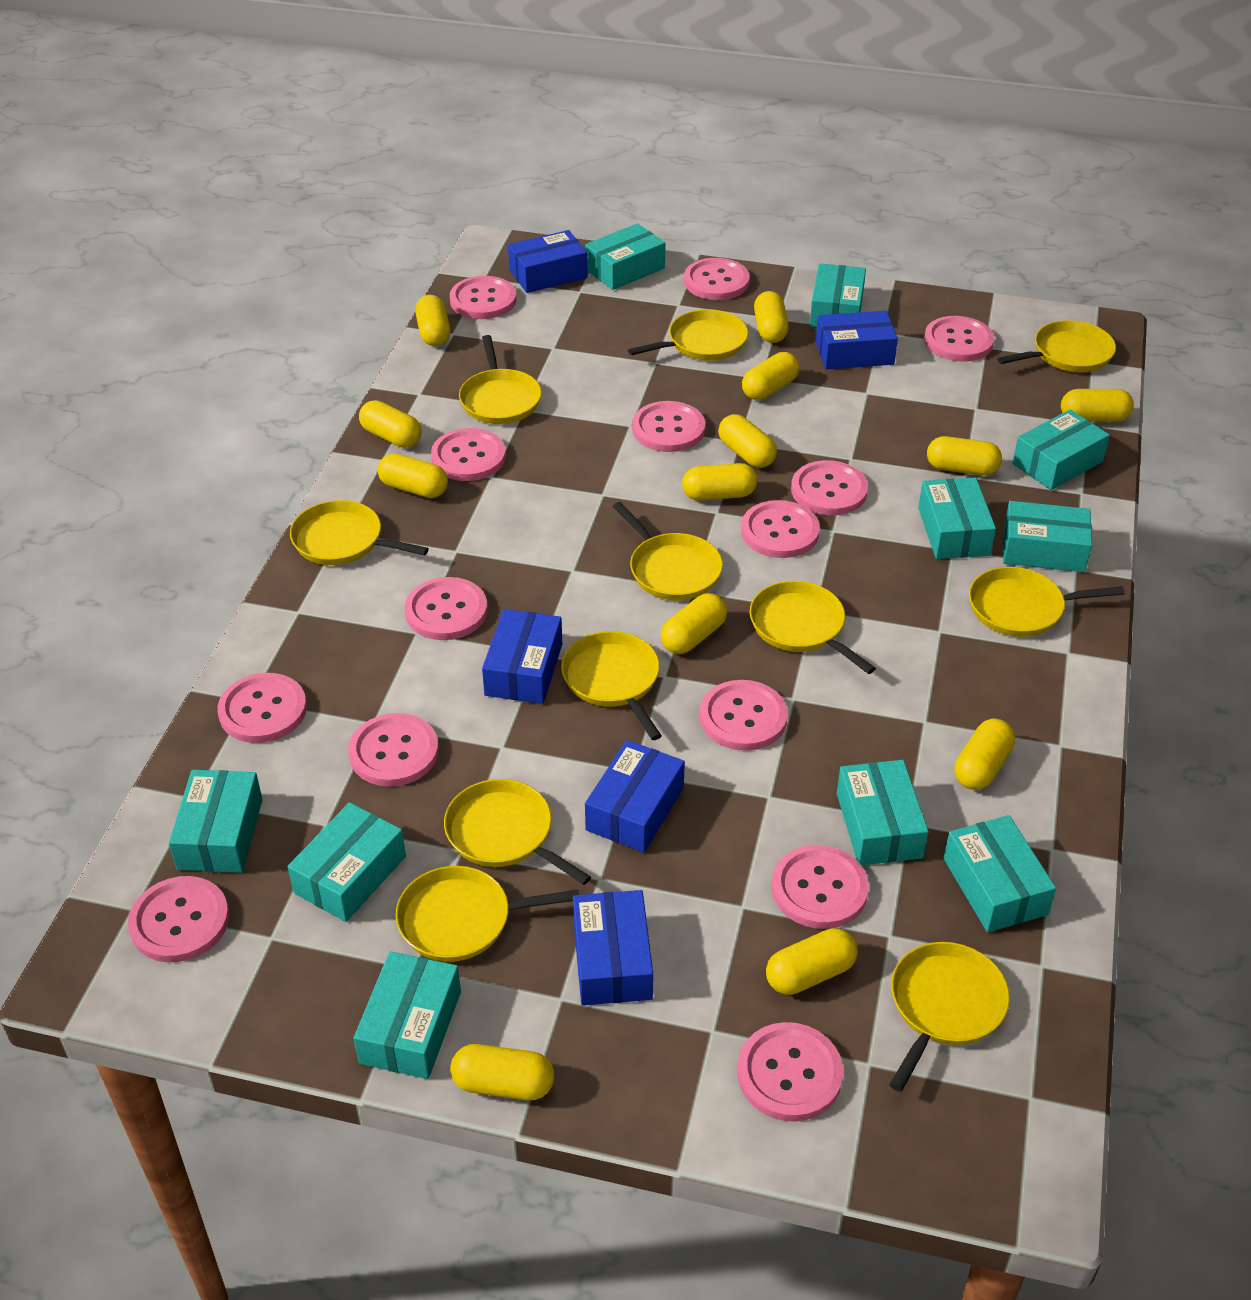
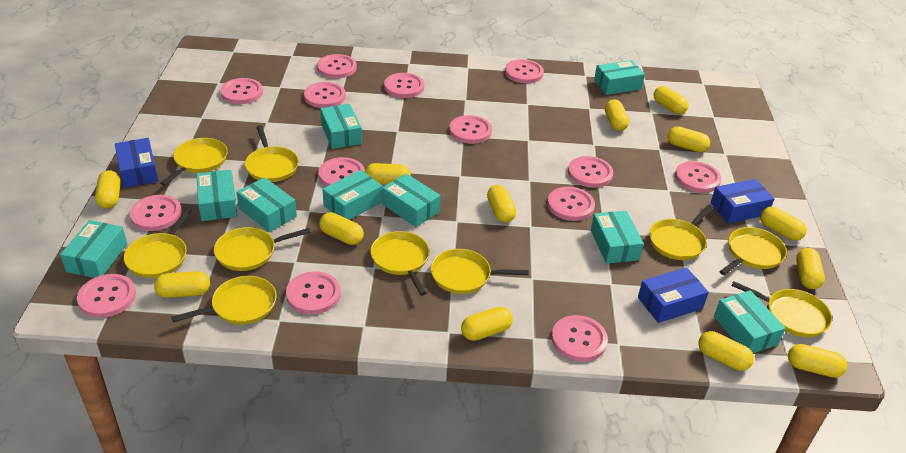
blue box: [482,609,562,704] [508,230,588,293] [573,890,653,1006] [585,740,685,853] [816,311,898,369] = 5 -> [115,138,159,188] [638,267,709,323] [711,179,774,224] = 3
turquoise box: [169,770,263,873] [288,802,406,922] [354,951,461,1079] [585,223,665,290] [810,263,866,327] [837,760,929,866] [918,478,996,559] [944,815,1056,932] [1003,501,1092,572] [1013,409,1110,490] = 10 -> [60,220,127,278] [196,170,237,221] [237,177,297,232] [320,104,362,149] [323,170,382,220] [382,173,441,227] [591,211,644,264] [594,60,645,95] [714,290,786,353] = 9
yellow pan: [290,500,429,565] [395,866,579,962] [444,779,591,885] [459,335,542,424] [561,631,662,740] [613,502,723,600] [628,309,748,361] [749,581,876,674] [889,942,1010,1092] [969,567,1125,637] [997,320,1116,372] = 11 -> [124,208,192,278] [160,138,228,186] [171,276,277,325] [214,227,311,271] [245,126,299,182] [370,231,430,296] [431,249,529,294] [649,204,713,260] [719,227,787,275] [732,281,832,337] = 10

